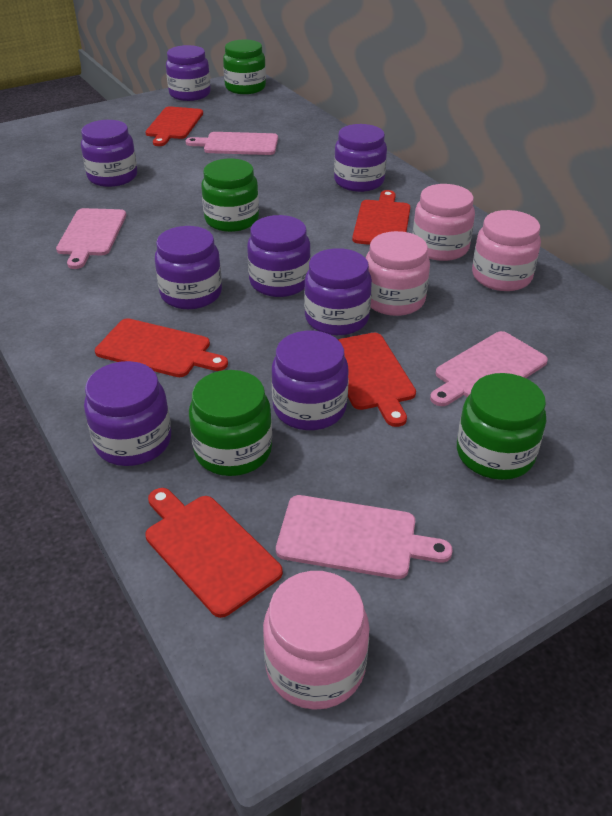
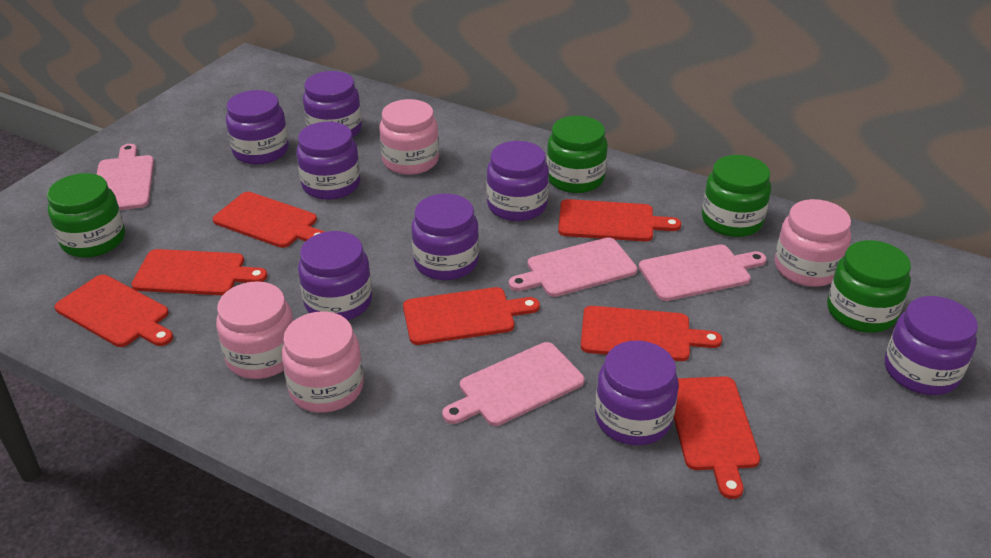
red cutting board: [95,318,228,377] [145,106,203,146] [145,488,283,618] [338,333,416,427] [352,190,410,245] = 5 -> [55,274,173,347] [131,249,267,295] [213,192,324,248] [403,287,540,345] [558,199,681,242] [581,306,722,361] [674,376,760,499] = 7

